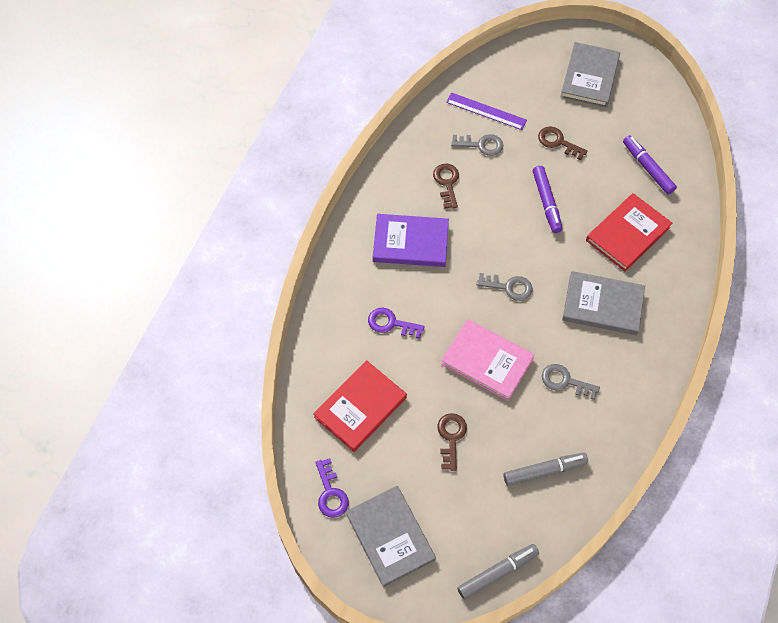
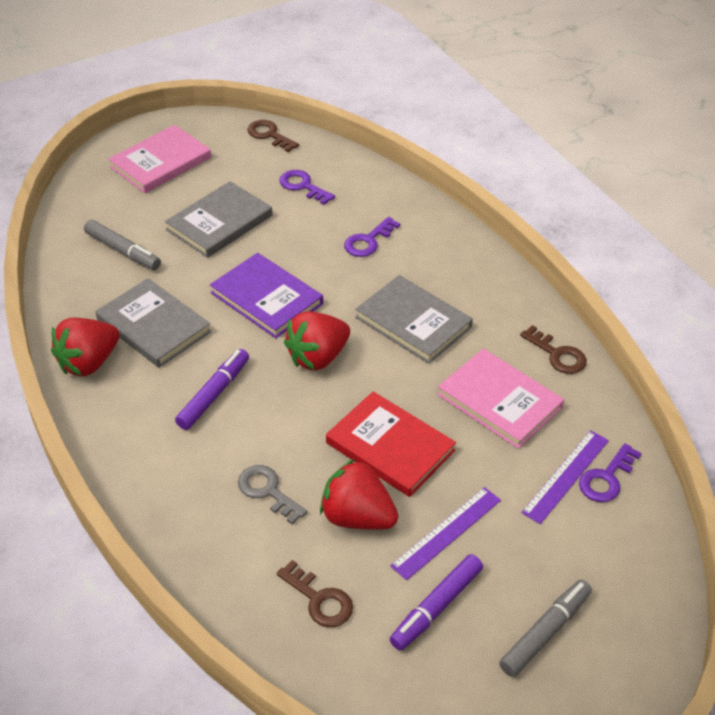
grey key: [451,134,503,156] [476,273,533,301] [542,364,600,400] = 3 -> [238,465,307,524] = 1
pink book: [441,319,534,401] = 1 -> [108,125,211,193] [438,349,564,449] = 2
purple key: [315,458,349,518] [368,308,424,339] = 2 -> [279,170,335,205] [344,217,400,257] [579,443,642,502] = 3
purple ruler: [446,92,527,130] = 1 -> [390,487,501,580] [521,430,609,524] = 2
red book: [313,360,407,452] [586,193,672,272] = 2 -> [326,391,456,497] = 1
red strawberry: none = 0 -> [51,317,120,376] [284,311,350,371] [320,459,398,530] = 3

